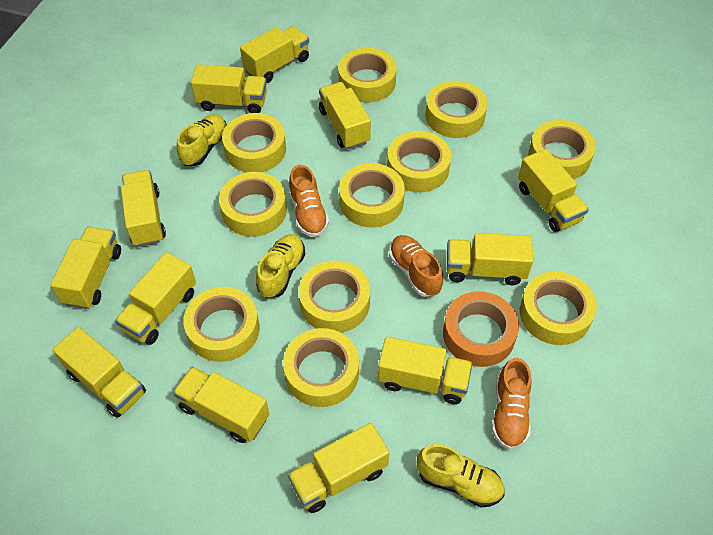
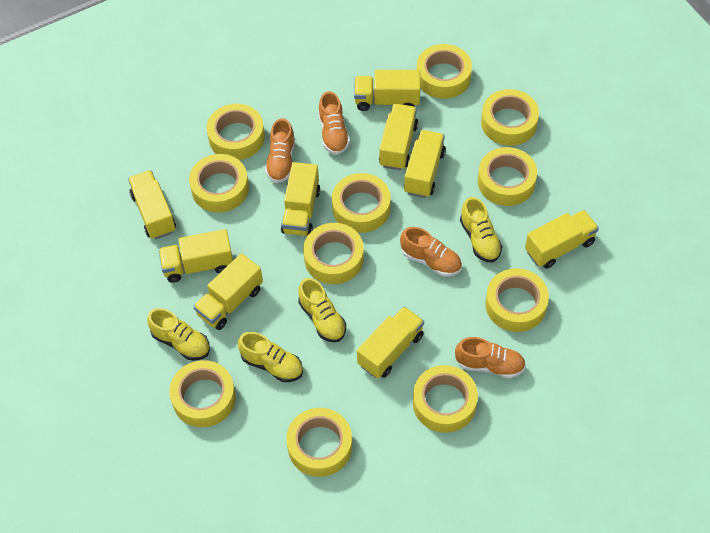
orange shoe: [289,165,329,237] [389,235,443,297] [492,358,532,450] = 3 -> [265,118,295,183] [318,91,350,155] [400,227,462,276] [455,337,526,378] = 4
orange tape: [443,291,519,367] = 1 -> none = 0
yellow shoe: [177,114,227,166] [256,234,305,298] [417,444,505,508] = 3 -> [147,308,210,361] [238,332,303,382] [298,278,346,342] [460,197,502,262] = 4
yellow truck: [50,227,121,309] [52,327,146,418] [115,252,196,345] [121,170,166,247] [173,367,269,443] [191,64,267,113] [240,26,309,83] [288,423,389,513] [319,82,371,149] [378,337,472,404] [447,233,534,285] [518,149,589,232] = 12 -> [128,170,176,239] [159,229,233,283] [193,253,263,330] [281,162,320,236] [354,70,420,111] [357,306,424,378] [379,104,418,170] [404,130,446,198] [525,210,599,269] = 9

